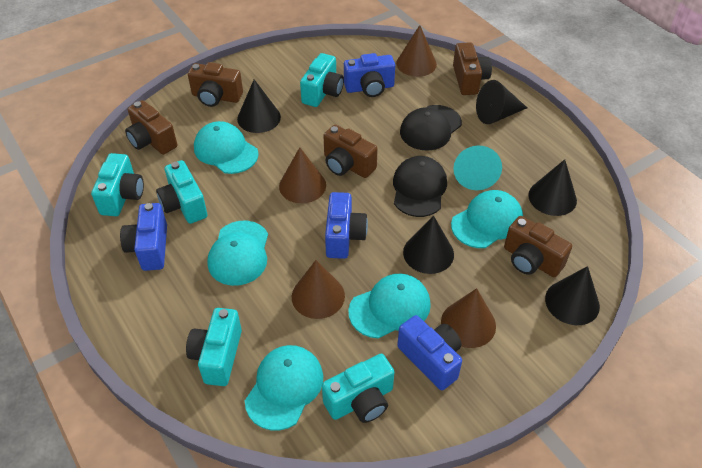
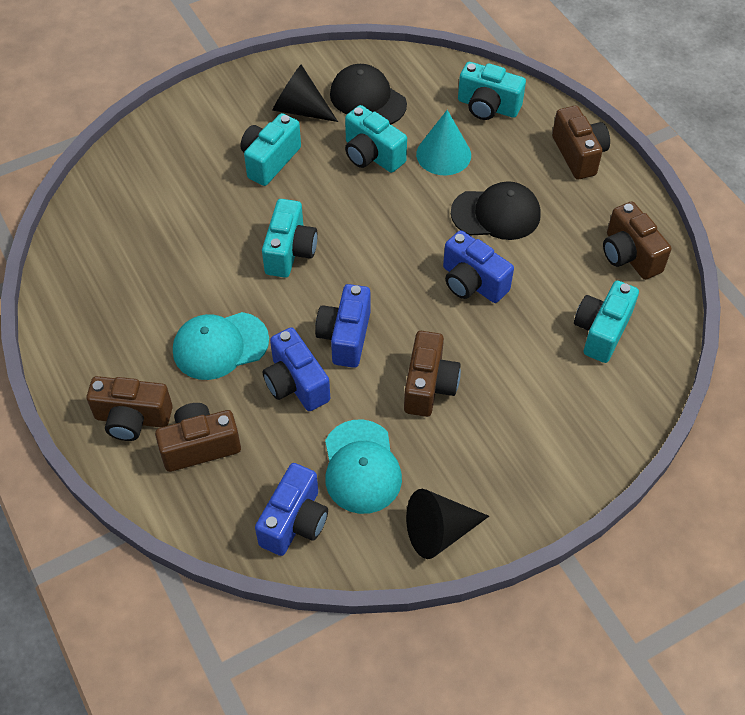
black cone: [237,79,281,133] [403,216,454,274] [476,80,527,124] [528,159,577,216] [545,266,600,325] = 5 -> [272,64,338,122] [406,489,489,559] = 2
brown cone: [279,147,326,203] [292,260,345,319] [396,25,437,77] [441,288,496,348] = 4 -> none = 0
turquoise cap: [194,121,259,174] [207,220,268,286] [245,345,323,431] [348,274,431,339] [451,190,523,248] = 5 -> [173,312,269,380] [325,420,402,514] = 2

